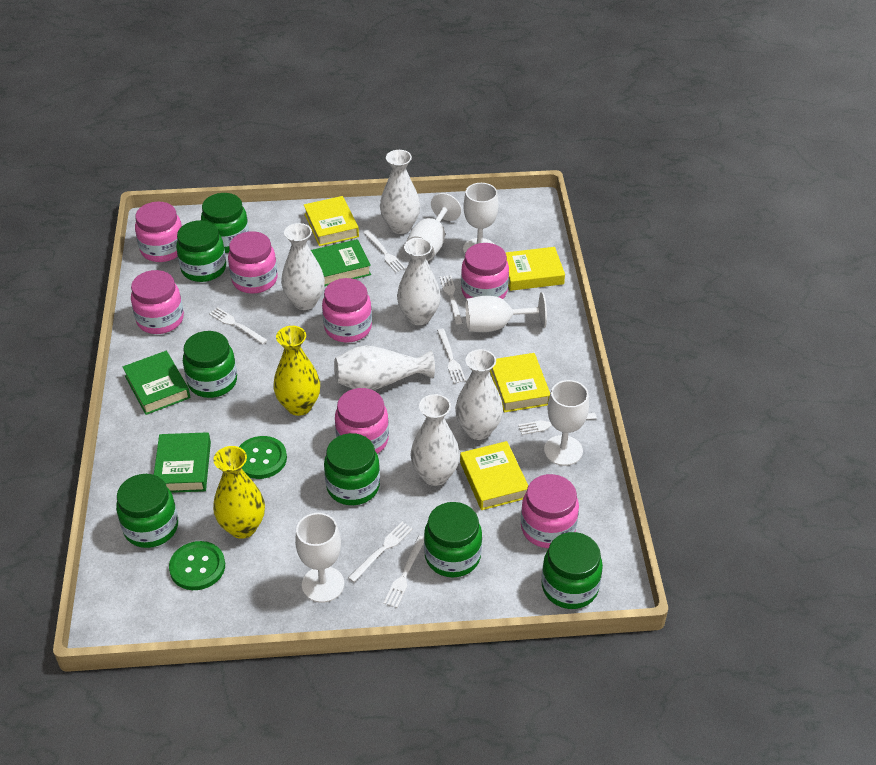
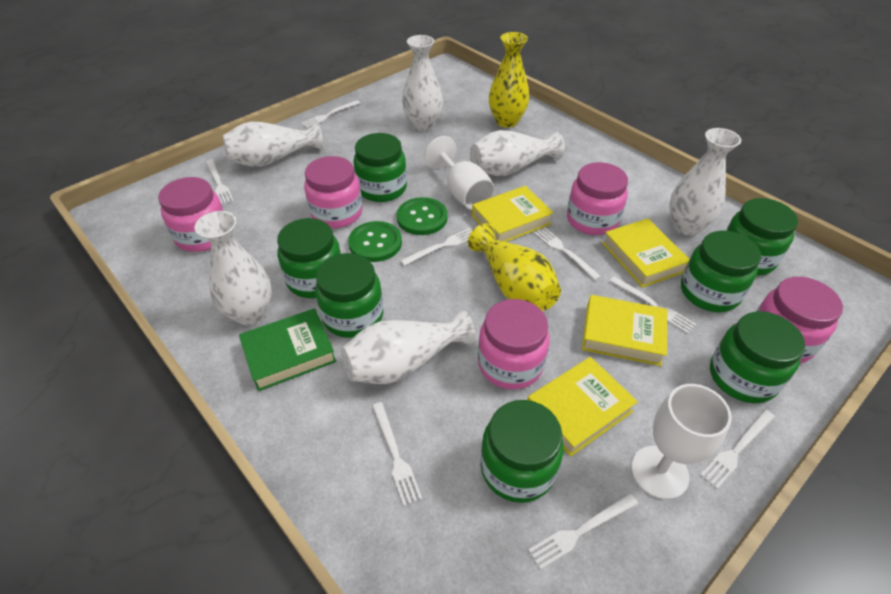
green book: [123,351,190,415] [154,432,211,493] [311,239,371,286] = 3 -> [239,308,336,391] = 1
pink jar: [131,270,184,334] [135,202,182,262] [228,231,277,294] [322,278,372,342] [335,388,389,454] [461,243,509,299] [521,474,579,548] = 7 -> [158,177,224,252] [304,156,362,228] [478,299,550,389] [567,162,628,235] [756,277,843,364] = 5
white fork: [209,307,268,344] [348,522,413,582] [363,230,406,273] [384,536,424,608] [437,329,466,383] [440,275,463,325] [518,412,597,435] = 7 -> [206,160,234,204] [301,100,360,128] [372,402,422,506] [400,228,472,266] [528,493,638,570] [534,227,601,281] [610,277,696,334] [700,410,775,489] = 8
white goblet: [295,513,344,603] [406,193,462,261] [463,183,499,254] [465,292,547,332] [544,380,589,466] = 5 -> [424,136,495,210] [631,384,732,500] = 2

